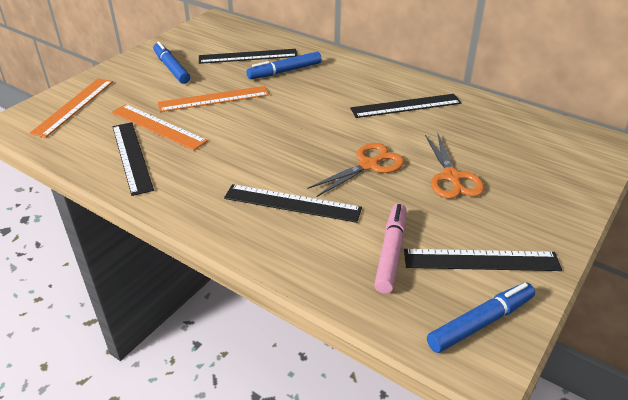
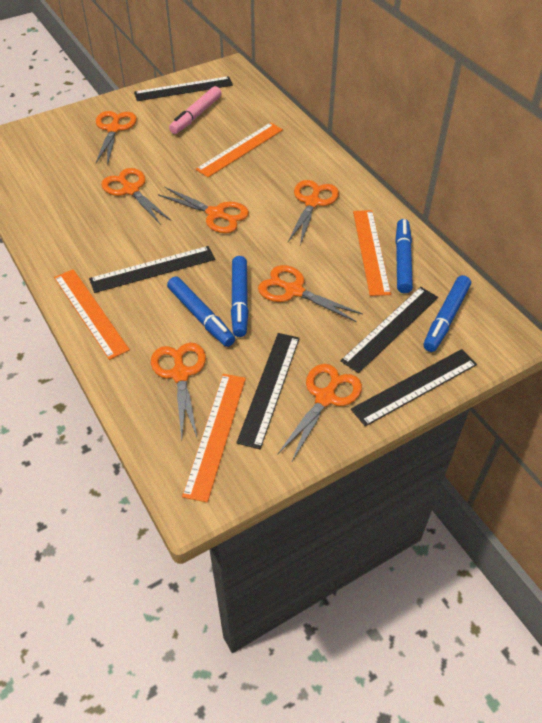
blue marker: [153,41,190,84] [247,52,322,79] [427,282,535,353] = 3 -> [167,277,235,347] [231,256,249,337] [395,219,413,293] [423,275,471,352] = 4
orange ruler: [29,78,113,138] [111,104,208,151] [157,86,269,112] = 3 -> [54,269,130,360] [182,374,246,502] [196,123,283,177] [353,210,391,296] = 4
orange scissors: [308,143,404,197] [425,133,484,199] = 2 -> [96,111,137,165] [101,168,171,225] [151,343,206,440] [158,187,249,233] [258,265,363,322] [277,364,362,461] [288,180,339,245] = 7

